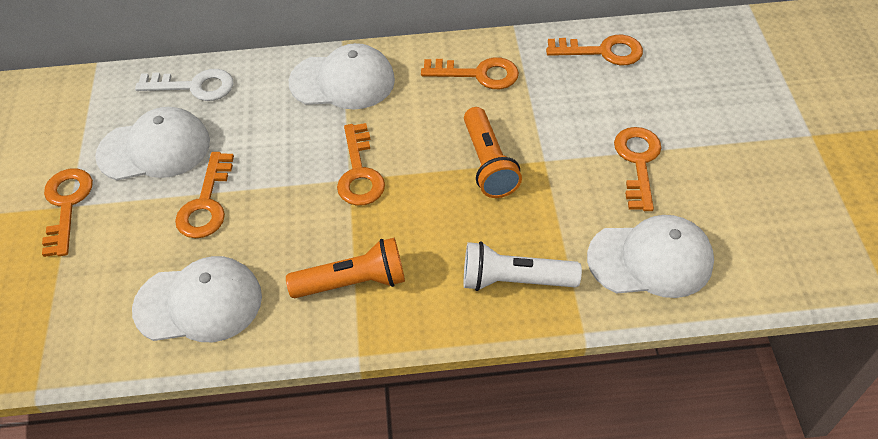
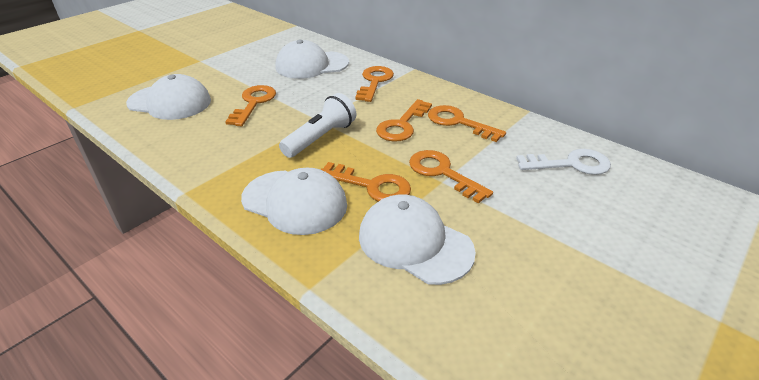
orange flashlight: [286,238,405,298] [464,107,522,198] = 2 -> none = 0

